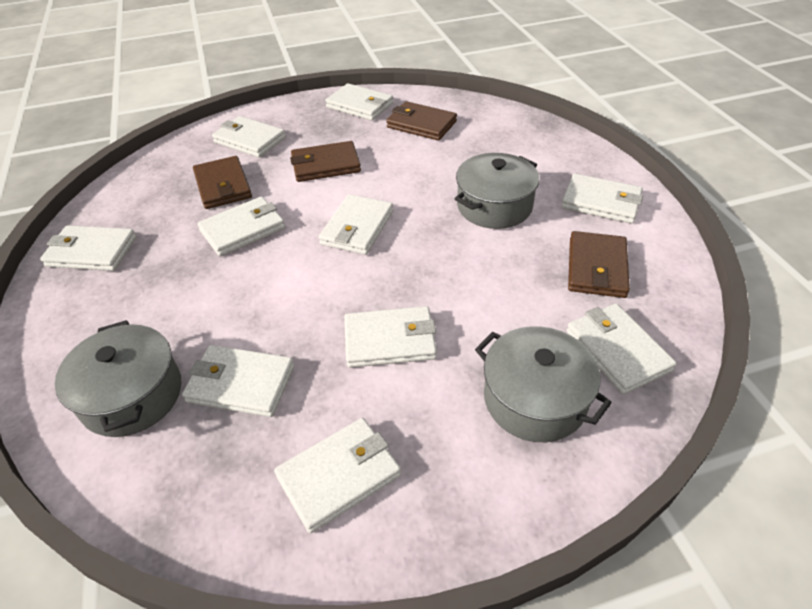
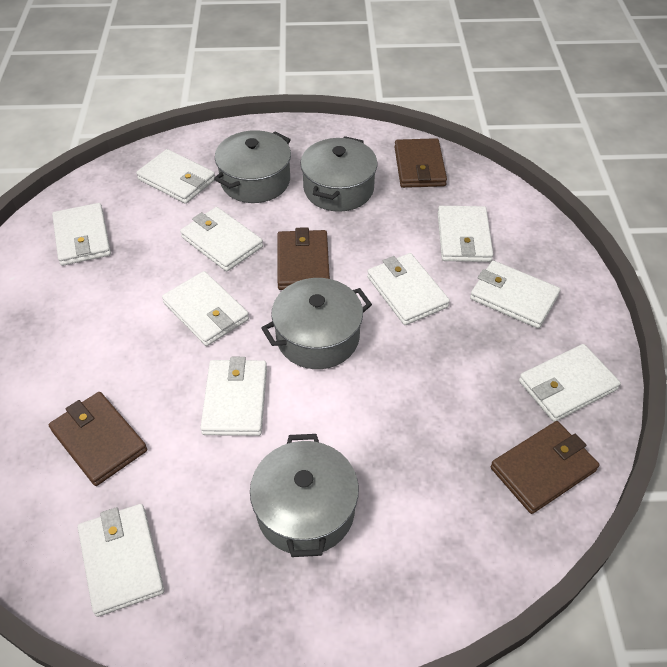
grey pot: [55,320,181,437] [455,153,540,229] [475,326,612,442] = 3 -> [214,130,291,203] [250,434,359,557] [261,278,372,369] [300,136,377,212] = 4

